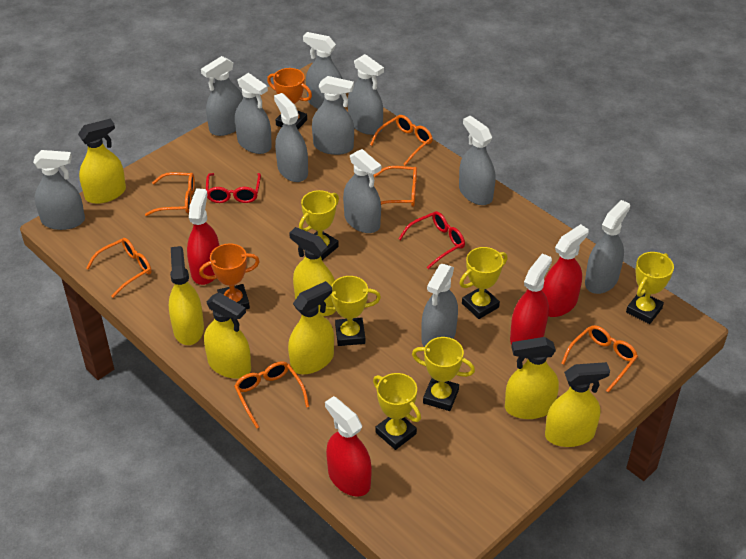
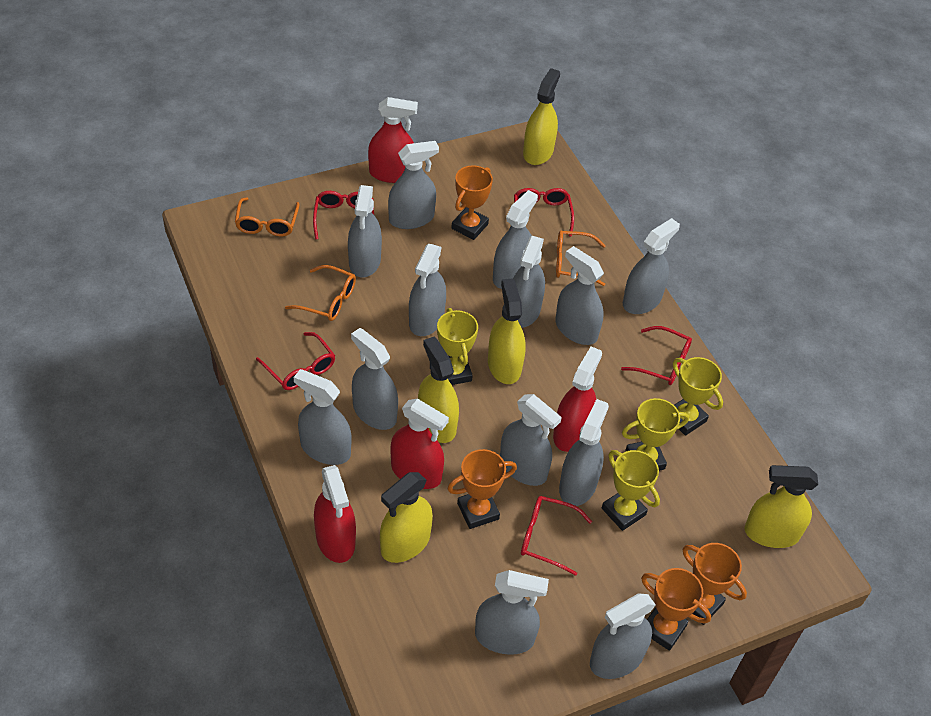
grey spray bottle: [33,150,85,230] [201,56,243,136] [235,73,272,154] [274,93,308,182] [303,32,344,109] [312,76,354,155] [343,149,381,233] [348,54,384,135] [421,264,458,347] [459,116,496,205] [585,200,630,294] = 11 -> [294,369,352,465] [348,185,382,277] [351,328,398,430] [388,141,439,229] [409,244,446,336] [475,570,549,655] [493,190,538,289] [500,394,562,486] [513,236,545,328] [556,246,604,345] [559,399,609,506] [590,593,656,679] [623,218,680,314] = 13
orange glasses: [86,238,152,298] [145,172,195,216] [234,361,309,429] [370,115,433,166] [374,166,417,207] [561,325,638,393] = 6 -> [235,197,300,236] [285,265,356,321] [556,230,606,286] = 3
orange trophy: [199,243,260,309] [267,68,312,129] = 2 -> [447,449,517,529] [451,165,493,240] [641,568,711,651] [683,543,747,625] = 4
red glasses: [206,173,261,203] [399,211,465,269] = 2 -> [256,332,335,390] [313,191,374,240] [514,188,574,237] [521,496,592,576] [621,326,692,385] = 5
yellow spray bottle: [78,119,126,204] [169,246,204,345] [204,292,251,379] [288,281,334,374] [289,227,336,316] [505,337,559,419] [545,362,610,447] = 7 -> [380,472,433,563] [418,337,459,443] [488,278,526,384] [523,68,560,165] [744,465,818,548] = 5
yellow trophy: [299,190,339,260] [320,276,381,346] [373,373,421,450] [412,337,475,411] [460,247,508,319] [626,252,674,324] = 6 -> [437,308,478,385] [602,450,660,531] [622,398,689,471] [673,357,723,436] = 4

